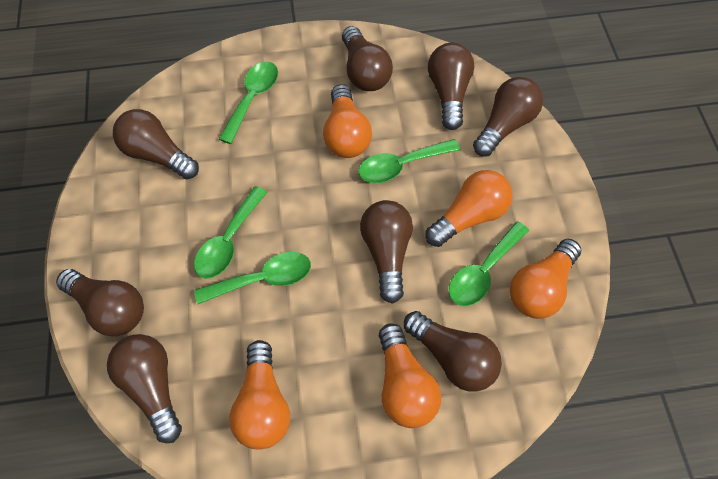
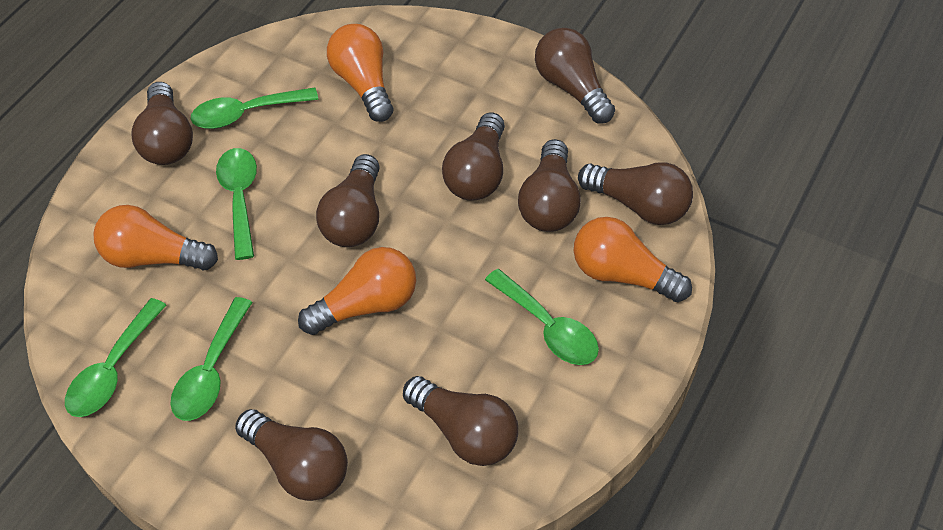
orange light bulb: [229,340,290,449] [323,84,372,158] [379,323,441,428] [425,170,512,247] [510,239,581,319] = 5 -> [93,205,218,271] [298,247,416,335] [327,24,393,122] [574,217,692,302] = 4

